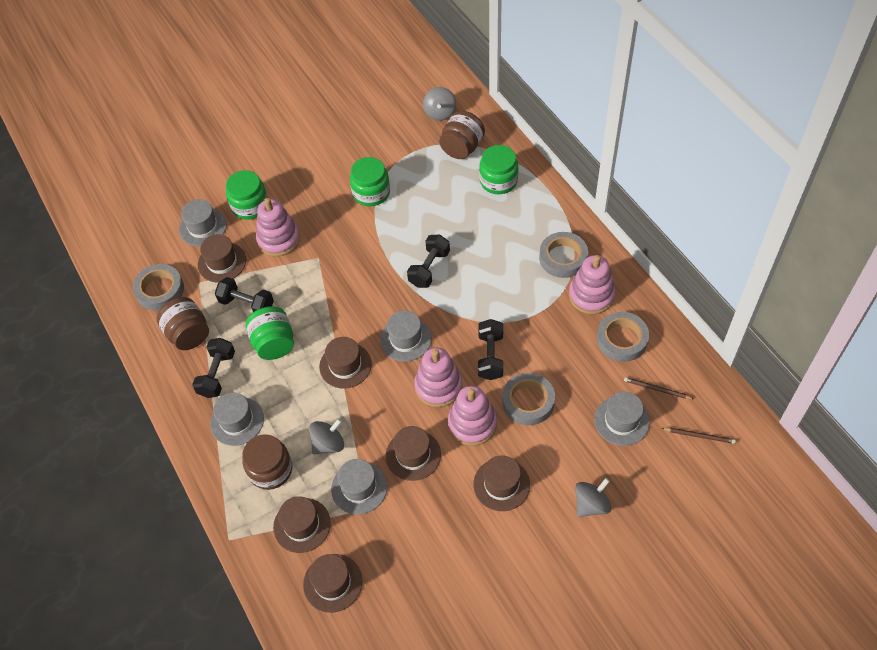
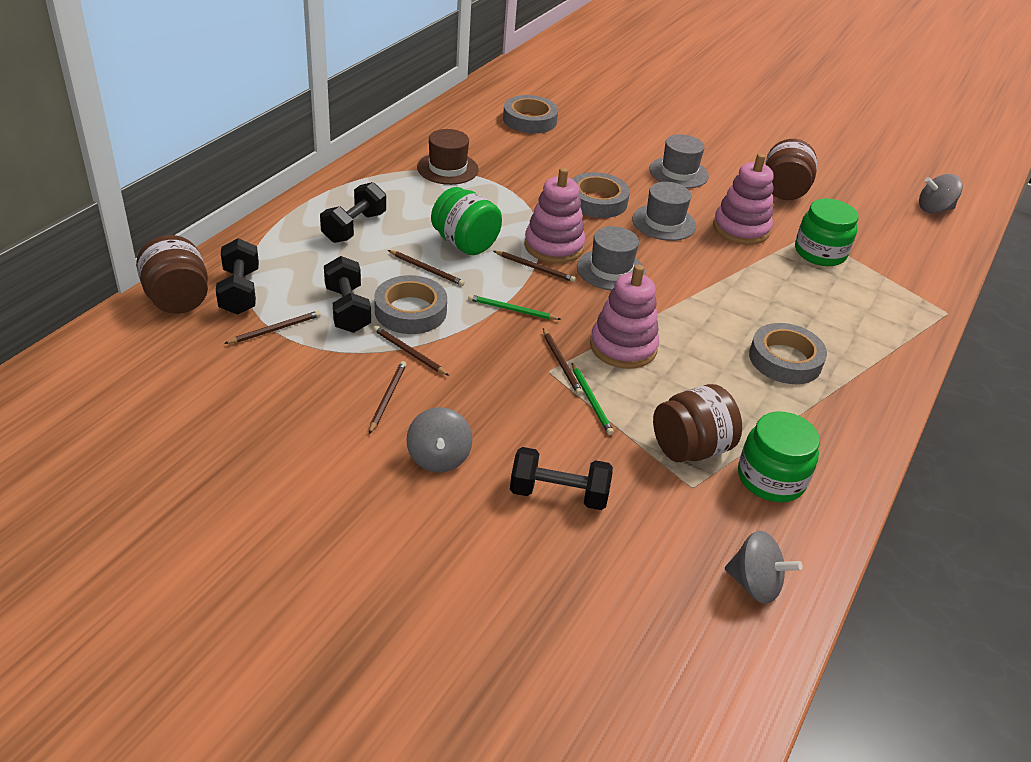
brown hat: [198,234,246,283] [273,496,331,553] [303,554,362,613] [319,337,372,389] [386,426,441,481] [473,455,530,511] = 6 -> [417,129,479,185] = 1
brown pencil: [624,377,694,399] [662,428,736,444] = 2 -> [224,311,321,344] [369,361,406,434] [373,326,449,376] [388,250,465,286] [494,251,576,282] [543,328,583,395] = 6
green jar: [226,170,268,220] [246,306,294,360] [350,157,390,206] [479,145,518,194] = 4 -> [431,187,502,255] [738,412,820,502] [795,198,859,266] = 3
green pencil: none = 0 -> [468,294,561,320] [572,363,614,435] = 2
grey hat: [179,199,227,246] [210,393,264,446] [331,459,387,514] [380,310,432,362] [594,392,650,446] = 5 -> [577,226,645,290] [632,182,696,241] [649,134,709,188] = 3
pink stacking toy: [256,198,300,257] [414,348,463,407] [448,386,497,446] [569,255,615,314] = 4 -> [524,168,585,263] [590,265,659,369] [713,153,774,245] = 3

